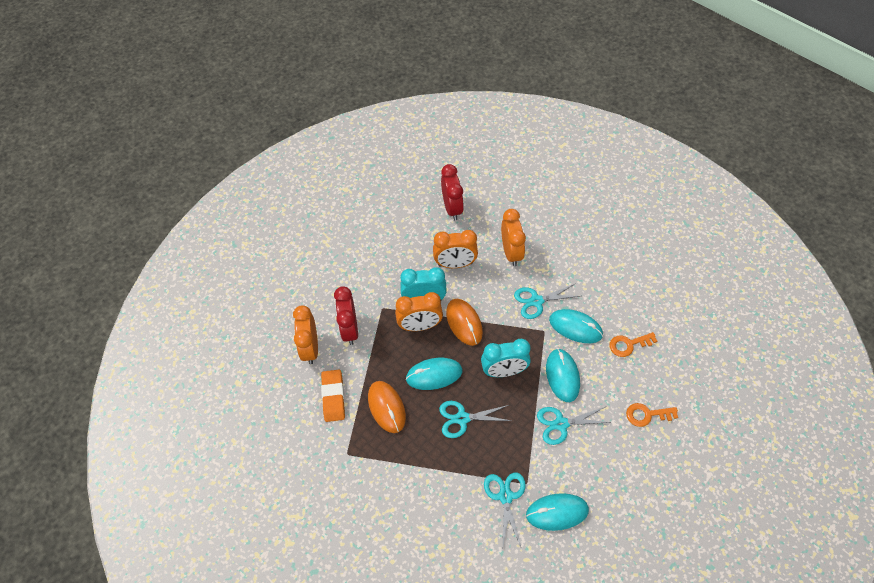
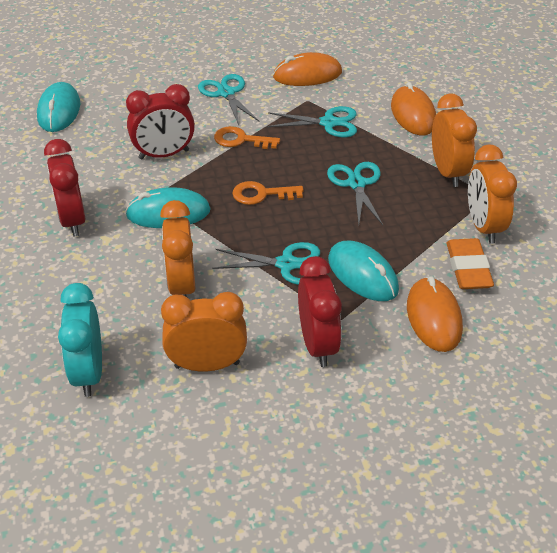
orange mouse: [368,381,406,433] [446,299,483,346] = 2 -> [273,52,342,86] [391,82,436,135] [407,276,463,352] = 3
red clock: [334,286,358,345] [441,164,464,221] = 2 -> [44,139,85,236] [126,84,195,160] [298,256,342,367] = 3
turquoise clock: [400,267,447,300] [481,339,531,377] = 2 -> [58,283,102,397] = 1
turquoise mouse: [406,358,462,390] [526,493,589,531] [546,349,580,402] [549,309,603,343] = 4 -> [37,82,80,132] [125,187,211,228] [328,241,399,301] = 3

